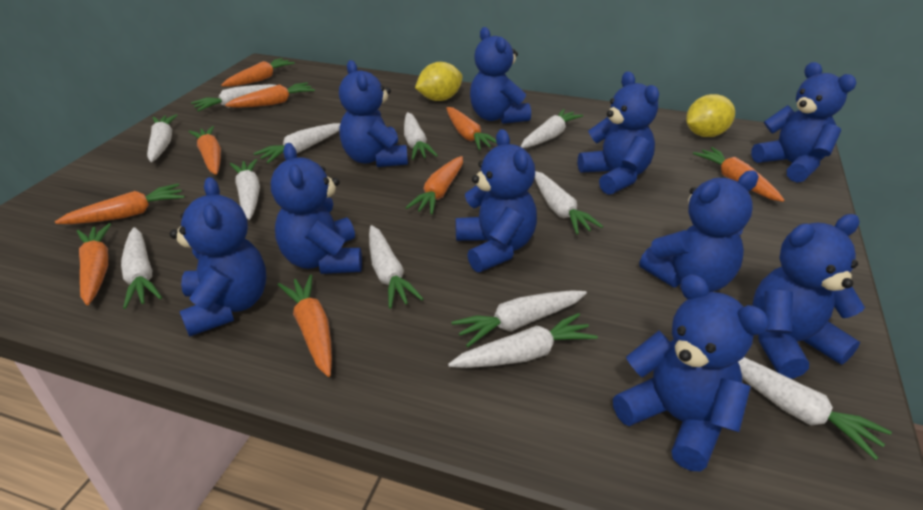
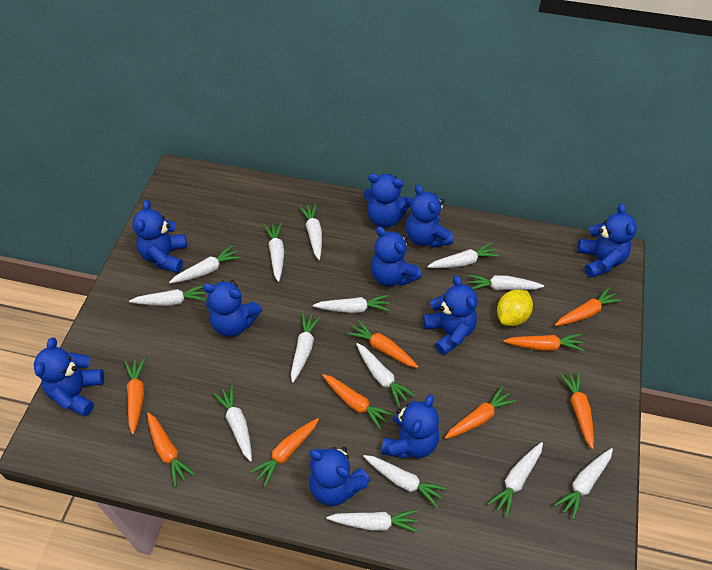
white carrot: [121,227,162,309] [147,114,178,162] [191,84,276,112] [230,159,260,220] [253,123,341,163] [369,225,423,309] [404,112,438,160] [448,313,598,368] [452,290,587,347] [521,109,583,148] [535,171,603,234] [738,357,892,460] = 12 -> [129,286,207,306] [169,245,241,283] [213,385,252,462] [264,223,284,282] [291,313,321,383] [299,203,322,260] [313,295,390,313] [326,509,418,533] [356,343,415,407] [363,455,447,508] [427,242,500,268] [468,274,544,291] [487,442,543,517] [554,448,613,520] = 14
yellow lemon: [415,62,463,101] [686,94,735,137] = 2 -> [497,289,533,326] = 1

